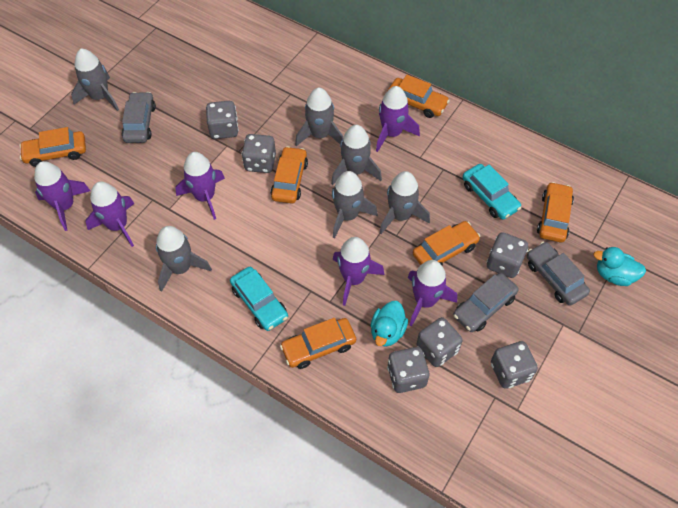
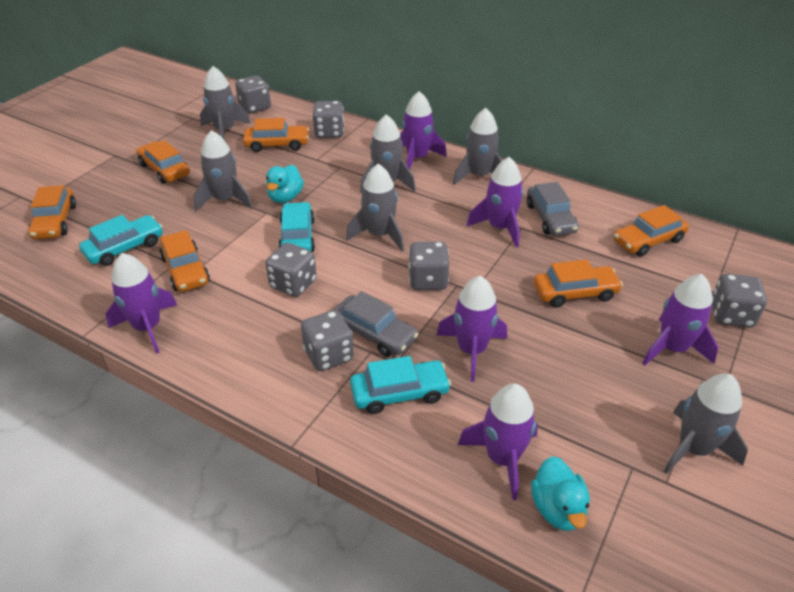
grey car: [122,92,156,143] [453,273,519,332] [527,242,590,306] = 3 -> [333,291,419,357] [527,182,579,236] = 2
turquoise car: [230,267,288,331] [463,164,521,220] = 2 -> [79,215,163,266] [278,202,315,252] [350,356,451,414] = 3

